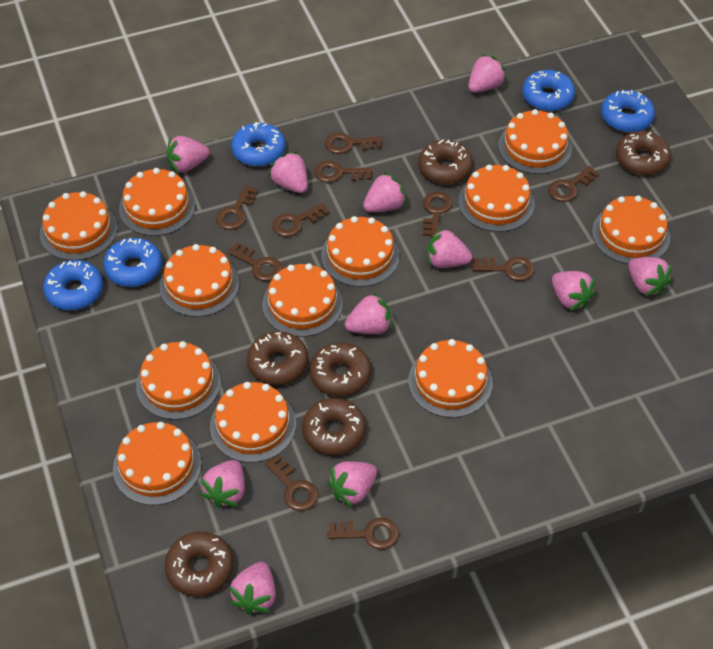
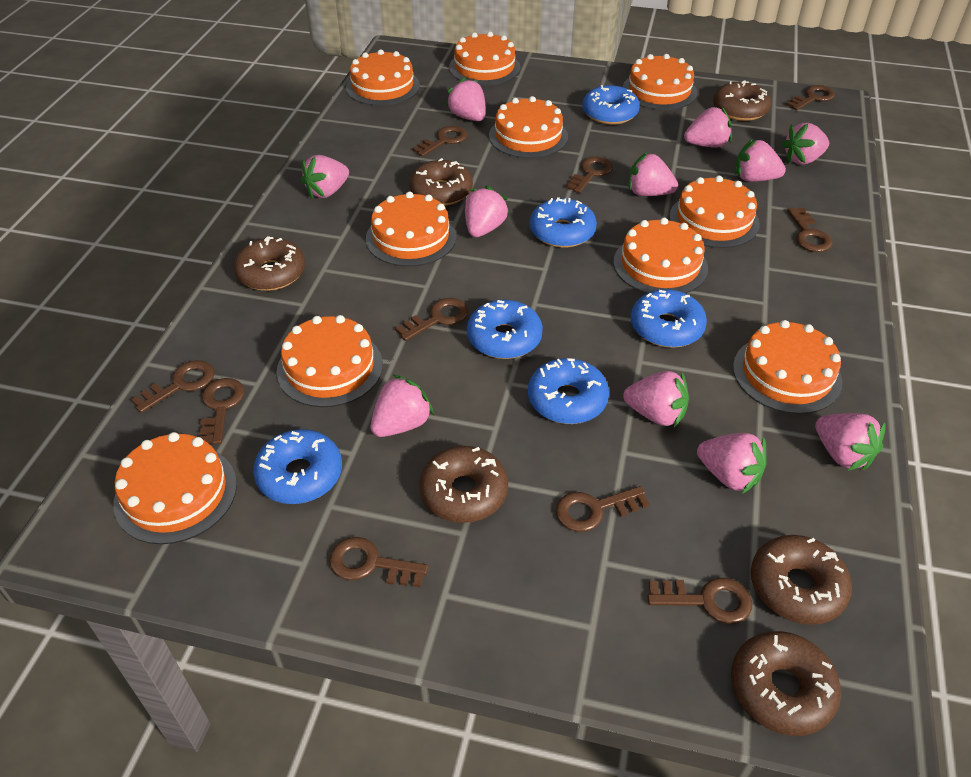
blue donut: [43,260,103,310] [103,238,162,287] [231,122,286,167] [522,70,575,111] [601,90,655,133] = 5 -> [253,429,342,504] [467,300,543,359] [528,358,609,424] [530,197,597,248] [582,85,640,125] [631,289,707,348] = 6
orange cake: [40,191,117,260] [113,422,201,505] [119,168,195,236] [136,341,221,420] [159,244,239,317] [210,382,296,463] [262,263,343,337] [321,216,400,287] [409,339,493,418] [458,165,534,232] [499,109,572,174] [592,196,670,264] = 12 -> [114,432,237,544] [277,315,383,407] [346,49,420,106] [366,192,457,267] [449,32,521,86] [489,96,568,158] [613,218,708,293] [623,54,697,110] [669,176,760,248] [733,320,842,414] = 10

